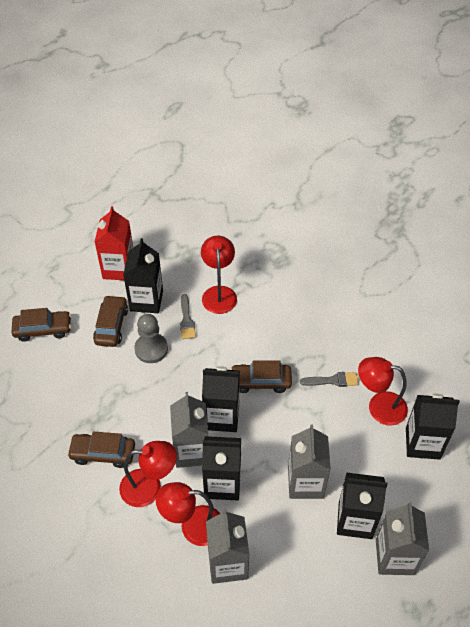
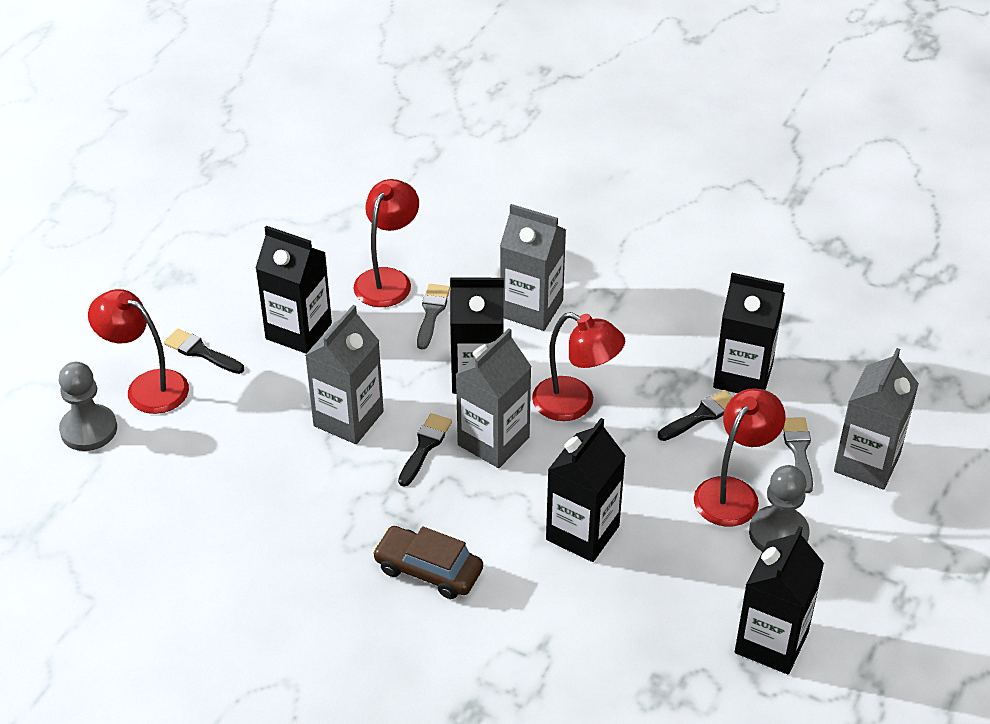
black brush: none = 0 -> [164,329,244,374] [398,413,452,487] [658,390,733,441] = 3
brown car: [11,308,71,342] [67,432,135,468] [93,295,128,347] [230,360,292,393] = 4 -> [372,526,483,599] = 1
grey pawn: [134,314,168,363] = 1 -> [59,362,117,451] [749,465,810,551] = 2
red carton: [95,206,133,280] = 1 -> none = 0

